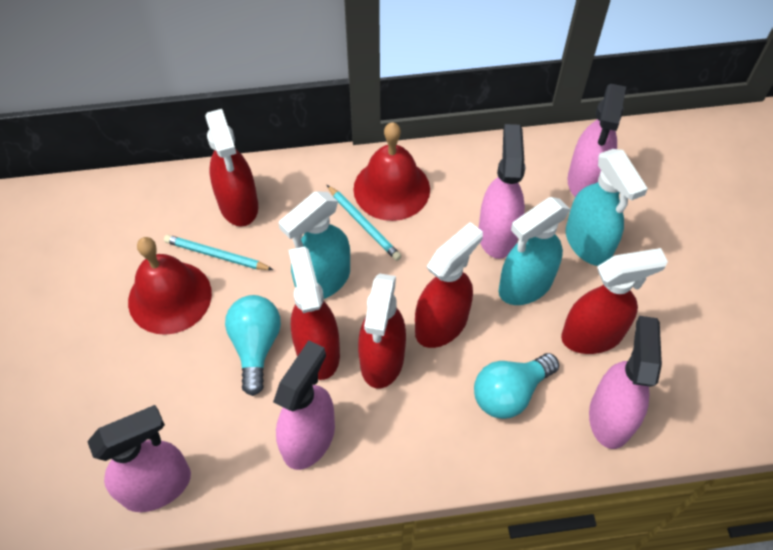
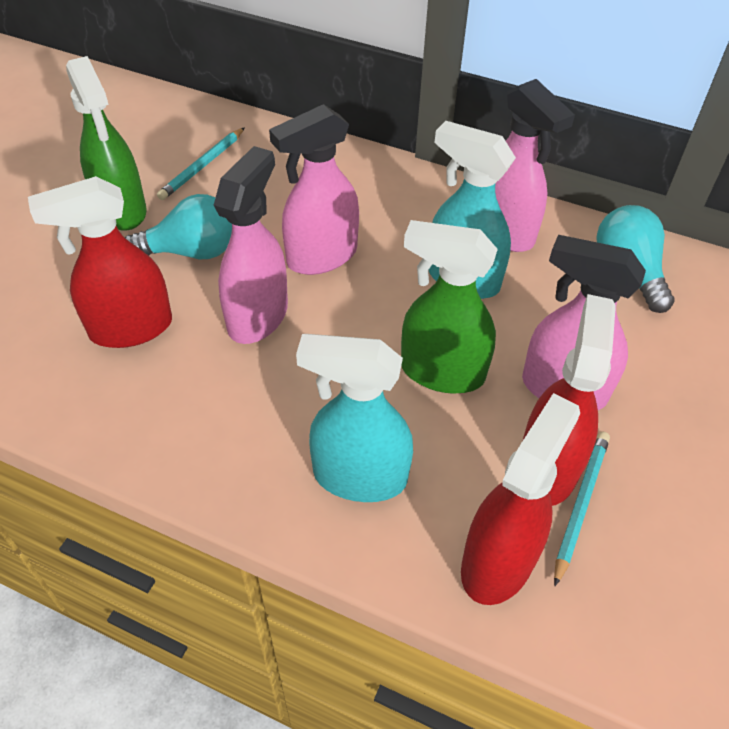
green spray bottle: none = 0 -> [66,56,147,231] [401,220,498,394] = 2
pink spray bottle: [87,405,191,512] [273,340,335,470] [479,124,525,259] [568,84,626,197] [589,316,662,449] = 5 -> [214,146,288,344] [269,104,359,275] [495,79,575,252] [522,235,646,410] = 4
red bell: [128,237,212,335] [353,122,430,221] = 2 -> none = 0
red spray bottle: [205,109,258,227] [289,246,340,380] [358,273,406,388] [415,222,483,348] [561,248,668,354] = 5 -> [28,176,172,348] [461,393,580,605] [523,294,616,506] = 3
turquoise spray bottle: [279,191,350,299] [499,197,571,305] [566,149,648,266] = 3 -> [296,334,413,502] [429,121,516,299] = 2

